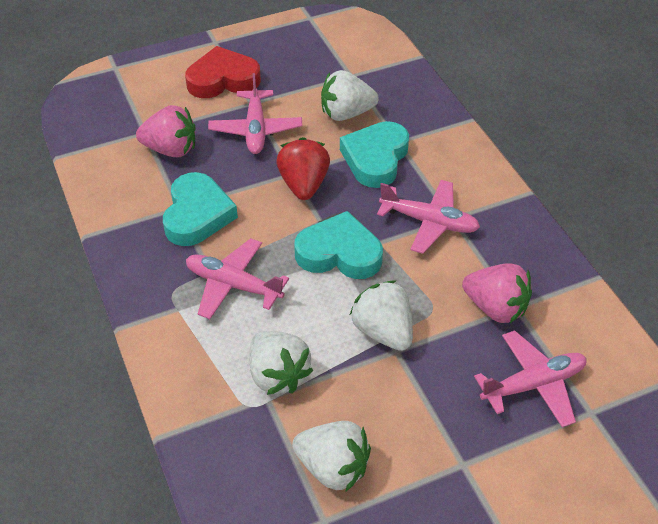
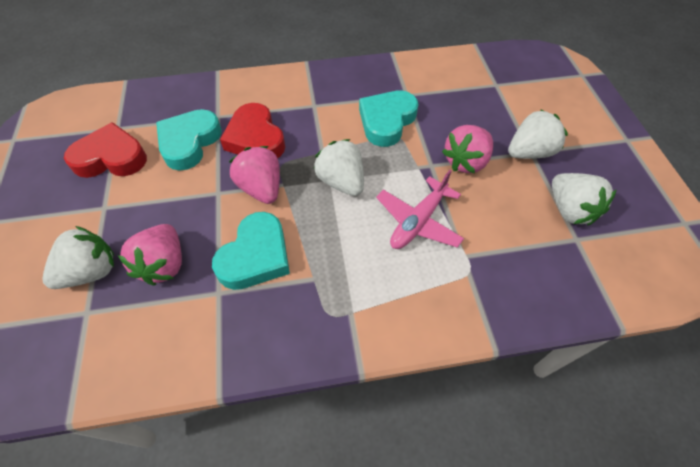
pink plane: [186,238,289,319] [208,73,302,154] [377,180,480,254] [474,330,587,428] = 4 -> [376,170,464,249] = 1
pink strawberry: [136,105,196,157] [462,263,532,323] = 2 -> [118,224,182,286] [229,146,280,204] [442,125,493,173] = 3
red heart: [185,46,261,98] = 1 -> [64,122,147,178] [220,103,285,158] = 2
red strawberry: [276,137,330,200] = 1 -> none = 0

